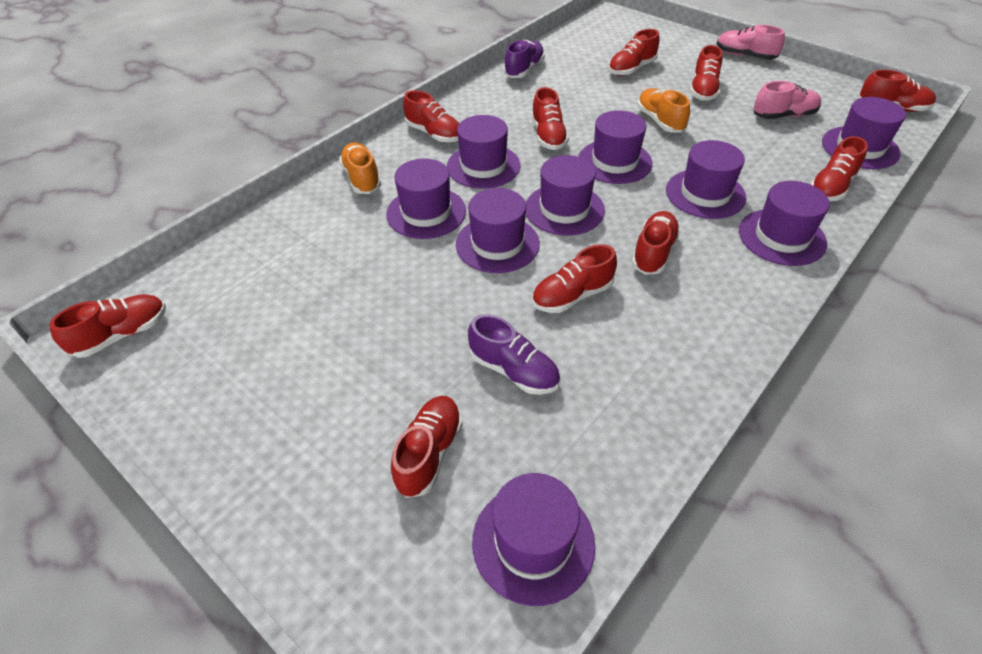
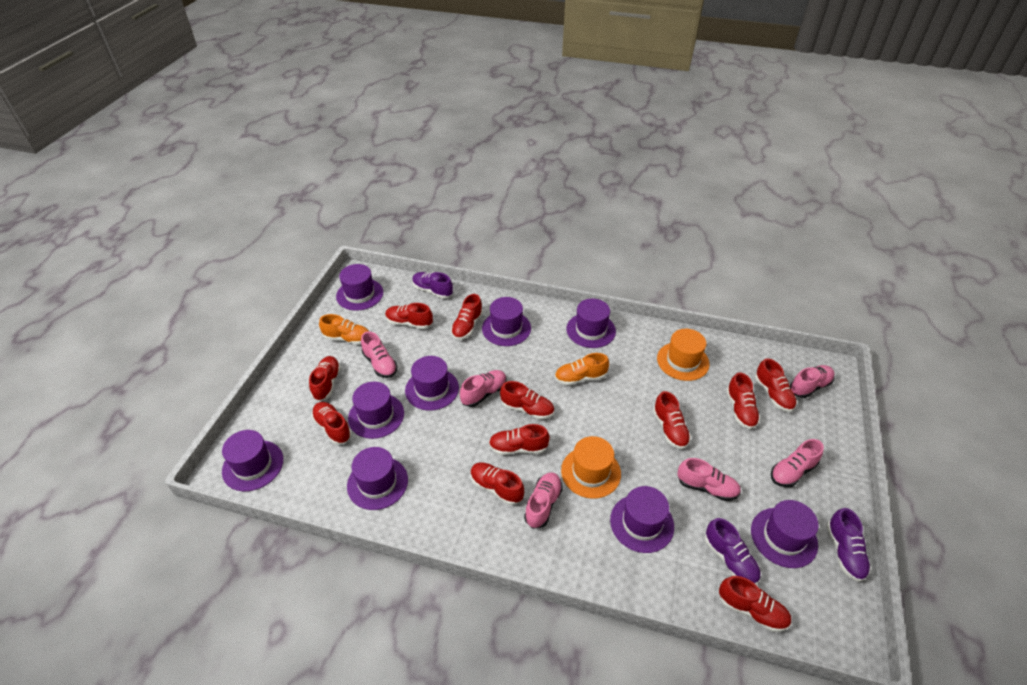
orange hat: none = 0 -> [561,436,621,499] [657,329,709,381] = 2
pink shoe: [717,25,785,60] [754,81,821,119] = 2 -> [361,331,398,378] [460,370,507,407] [524,472,563,529] [677,458,741,501] [771,439,824,487] [790,365,835,398] = 6
purple shoe: [468,314,560,395] [504,40,545,78] = 2 -> [412,272,453,299] [705,518,761,585] [827,508,871,582] = 3
red shoe: [49,294,166,358] [391,396,463,498] [403,90,459,142] [531,87,569,150] [532,244,617,313] [608,29,660,76] [632,211,680,275] [690,45,723,101] [810,136,868,201] [859,70,936,112] = 10 -> [309,356,341,401] [311,402,352,445] [385,303,433,329] [451,294,483,340] [471,463,524,505] [489,424,550,455] [500,381,554,419] [653,391,691,449] [719,576,791,632] [726,372,760,429] [755,358,797,412] = 11

